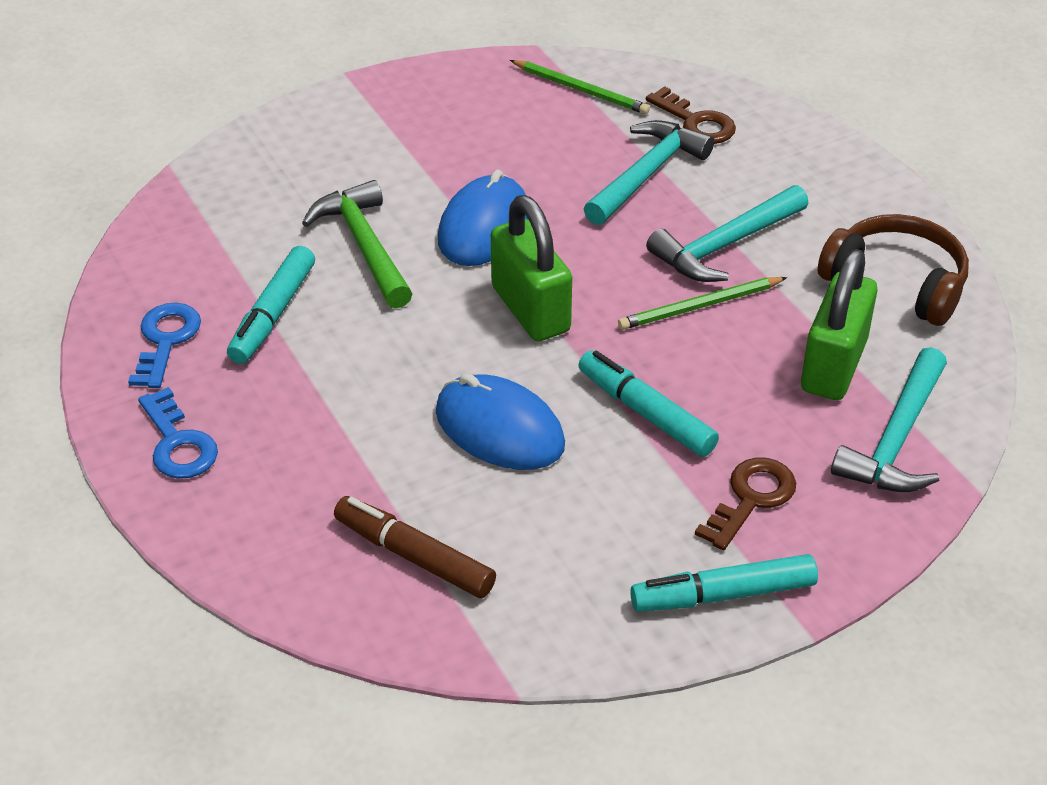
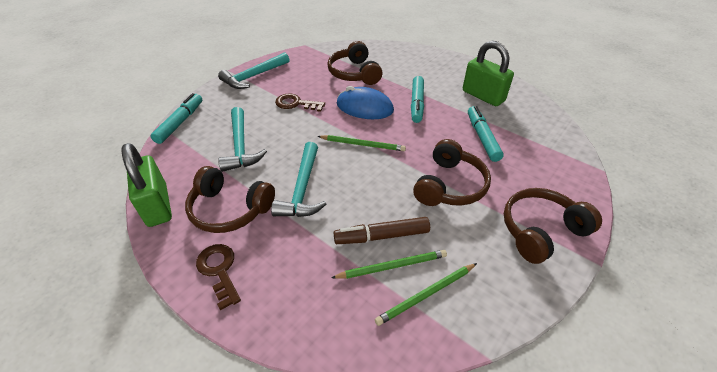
blue key: [128,303,201,388] [138,387,218,479] = 2 -> none = 0
blue mouse: [436,373,565,470] [438,170,528,266] = 2 -> [337,86,394,119] = 1
brown headphones: [818,214,969,326] = 1 -> [185,166,275,233] [327,41,382,85] [413,139,491,206] [504,188,602,264] = 4
green hammer: [302,180,412,308] = 1 -> none = 0
green pencil: [510,60,650,114] [618,277,787,330] = 2 -> [318,135,406,151] [331,250,447,279] [375,263,477,326] = 3

